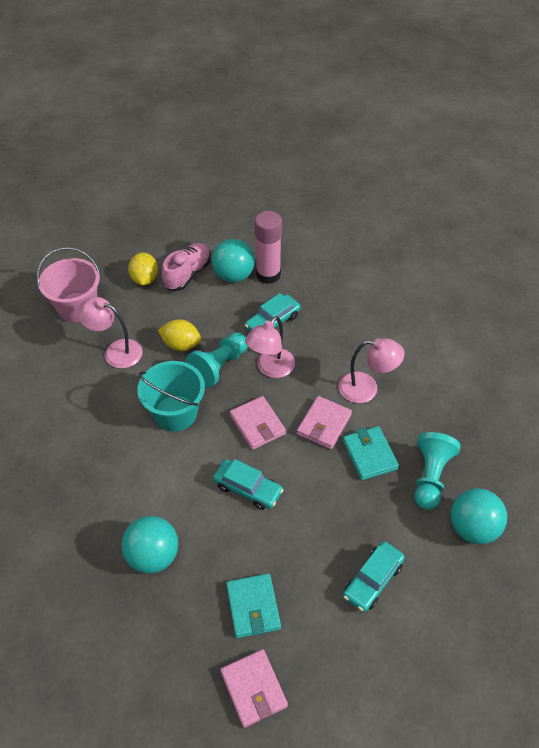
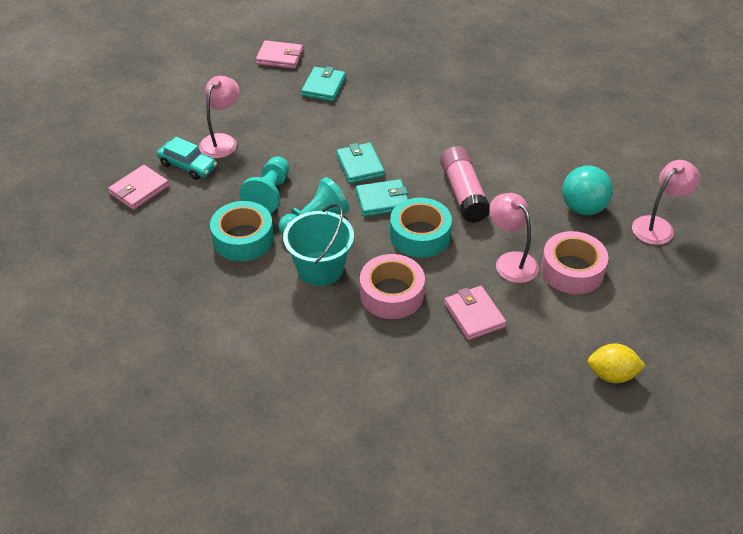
pink bucket: [37,247,100,322] = 1 -> none = 0
pink shoe: [162,243,211,291] = 1 -> none = 0
pink tape: none = 0 -> [360,254,425,319] [541,231,608,294] = 2
turquoise ball: [121,516,178,574] [212,239,255,282] [450,488,507,544] = 3 -> [562,166,613,215] = 1
turquoise car: [213,459,283,510] [245,293,300,331] [343,541,405,612] = 3 -> [157,137,217,180] = 1
turquoise tape: none = 0 -> [210,201,274,261] [390,198,452,258] = 2
turquoise wallet: [226,574,281,638] [343,426,399,480] = 2 -> [301,66,346,101] [336,143,385,184] [356,179,408,217] = 3
yellow lemon: [128,253,158,285] [158,319,201,351] = 2 -> [588,343,646,383] = 1

